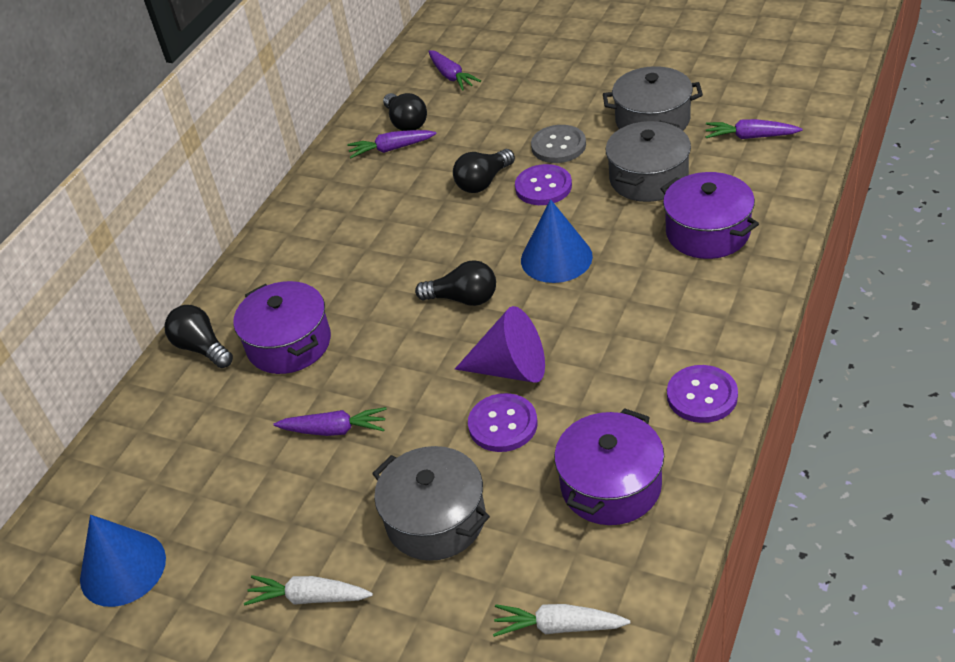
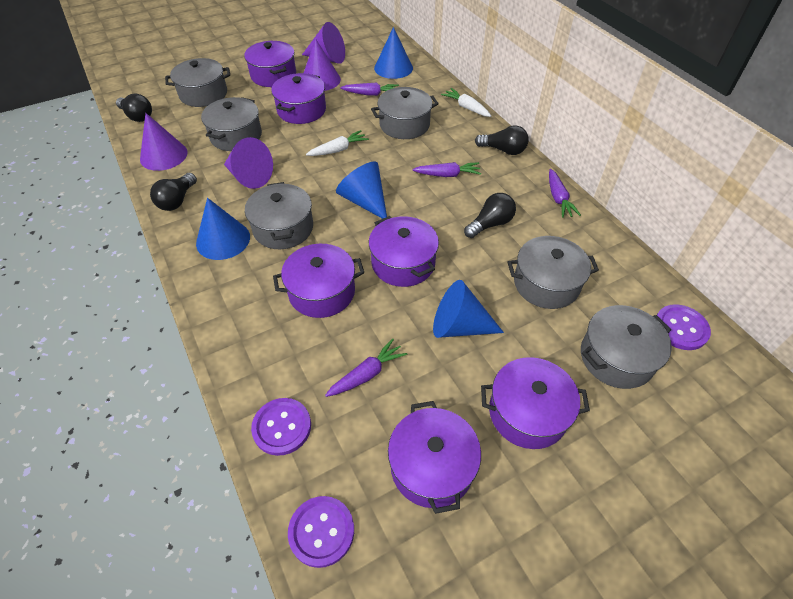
blue cone: [80,515,166,607] [521,199,593,283] = 2 -> [196,198,250,260] [336,161,387,219] [374,27,413,79] [433,280,504,338] = 4
grey button: [531,125,586,163] = 1 -> none = 0
grey pot: [372,446,490,561] [603,66,703,131] [606,121,691,202] = 3 -> [165,58,230,107] [201,97,262,151] [245,182,313,249] [371,87,439,139] [508,236,599,309] [581,305,672,389] = 6
purple cone: [455,306,545,383] = 1 -> [140,113,188,171] [224,137,273,189] [302,22,345,64] [304,39,341,91] = 4
purple pot: [233,281,331,374] [554,408,664,525] [660,172,759,259] = 3 -> [244,41,296,87] [271,73,326,124] [273,244,364,318] [369,216,439,287] [388,401,481,514] [481,357,590,449] = 6

